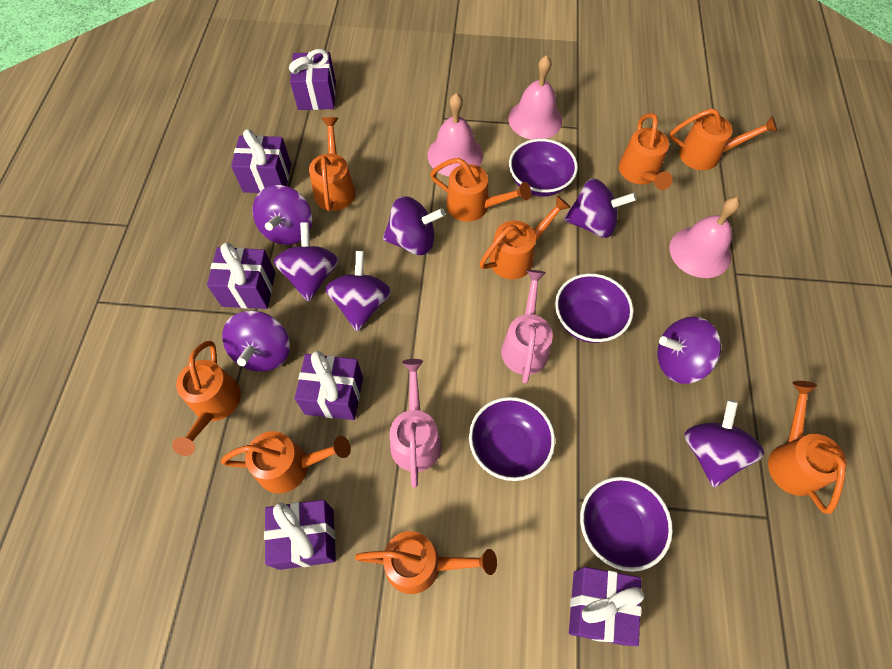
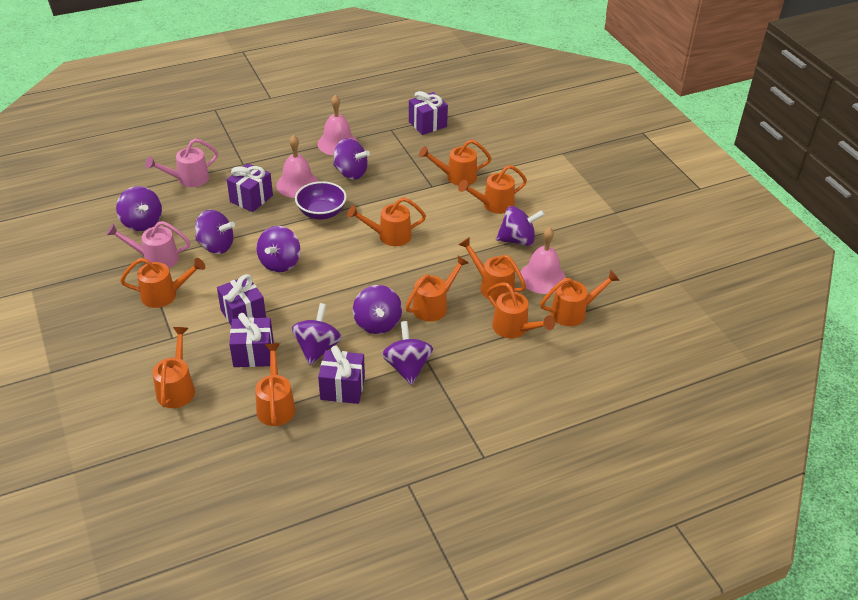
orange watering can: [172,341,241,456] [221,431,351,493] [309,117,356,211] [355,531,497,594] [430,158,531,222] [479,195,571,279] [619,113,673,190] [670,108,778,170] [768,381,846,514] = 9 -> [120,258,205,308] [152,327,195,408] [255,343,296,426] [347,197,426,246] [405,256,469,322] [419,140,492,186] [458,165,527,214] [459,237,526,301] [487,282,555,338] [540,270,620,326] = 10
purple bowl: [469,397,555,481] [509,139,578,197] [555,273,633,343] [580,477,673,572] = 4 -> [295,181,347,220] = 1
purple gift: [207,242,275,309] [231,129,291,193] [264,500,336,570] [289,49,336,110] [295,351,363,420] [569,567,644,646] = 6 -> [217,274,266,325] [227,163,273,212] [229,313,274,367] [318,345,365,404] [409,91,448,135] = 5

